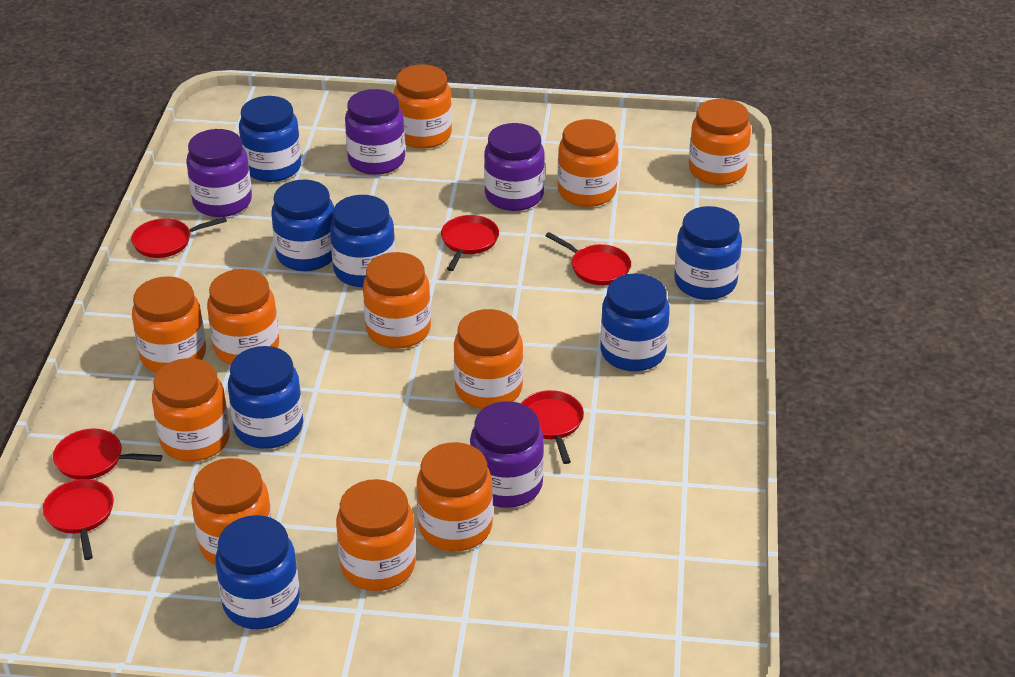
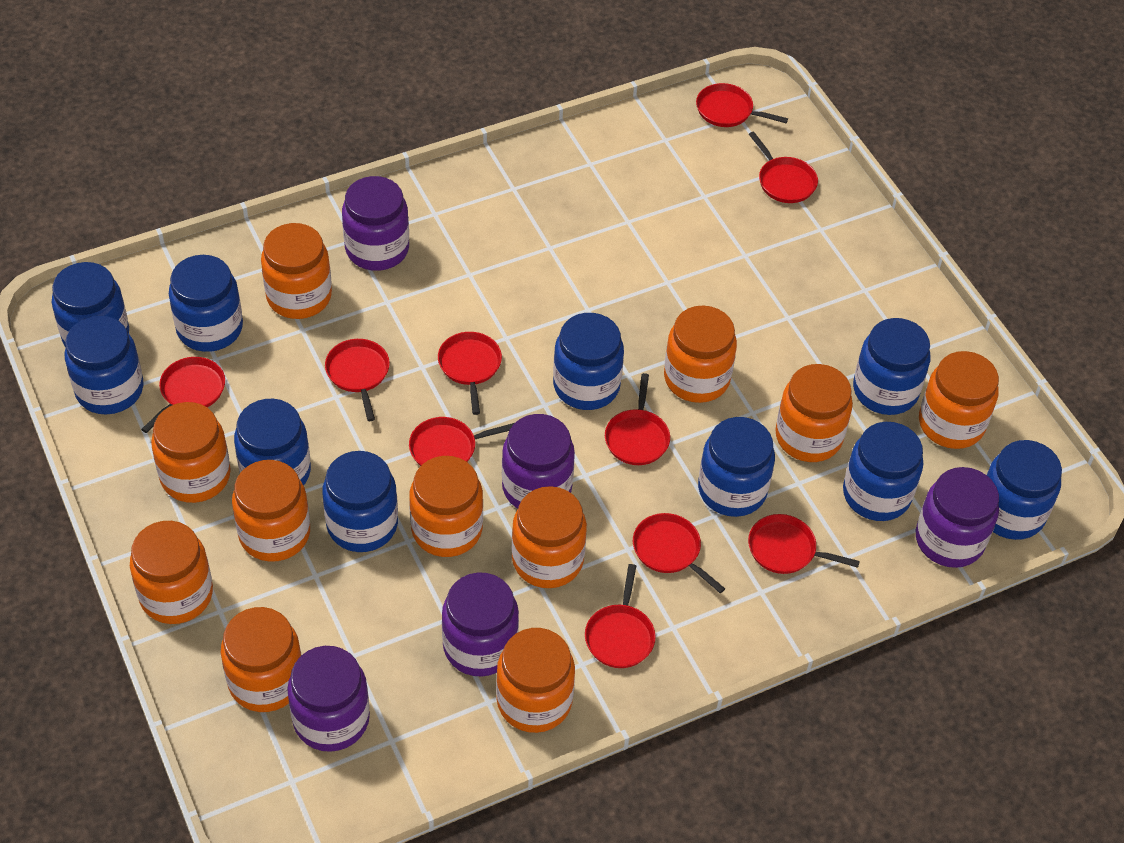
blue jar: [215,515,300,629] [228,346,303,449] [239,96,302,182] [271,180,334,271] [330,195,396,287] [600,273,670,371] [674,206,742,300] = 7 -> [52,262,129,347] [65,316,144,414] [169,255,243,352] [234,399,311,486] [322,451,398,552] [553,313,624,410] [698,417,775,517] [843,422,923,521] [853,318,930,415] [986,440,1062,540] = 10
purple jar: [186,129,252,217] [345,89,405,175] [470,401,544,508] [484,123,545,211] = 4 -> [287,646,370,752] [342,176,409,271] [442,573,519,677] [502,414,575,509] [916,467,999,568] = 5
red pan: [43,479,114,560] [53,428,162,480] [131,217,227,258] [441,215,499,271] [521,390,584,464] [545,232,631,285] = 6 -> [141,357,225,433] [325,339,390,421] [409,417,514,466] [438,332,502,415] [585,564,656,668] [605,373,670,465] [633,513,725,593] [696,83,788,127] [748,514,860,574] [749,132,818,203] = 10

